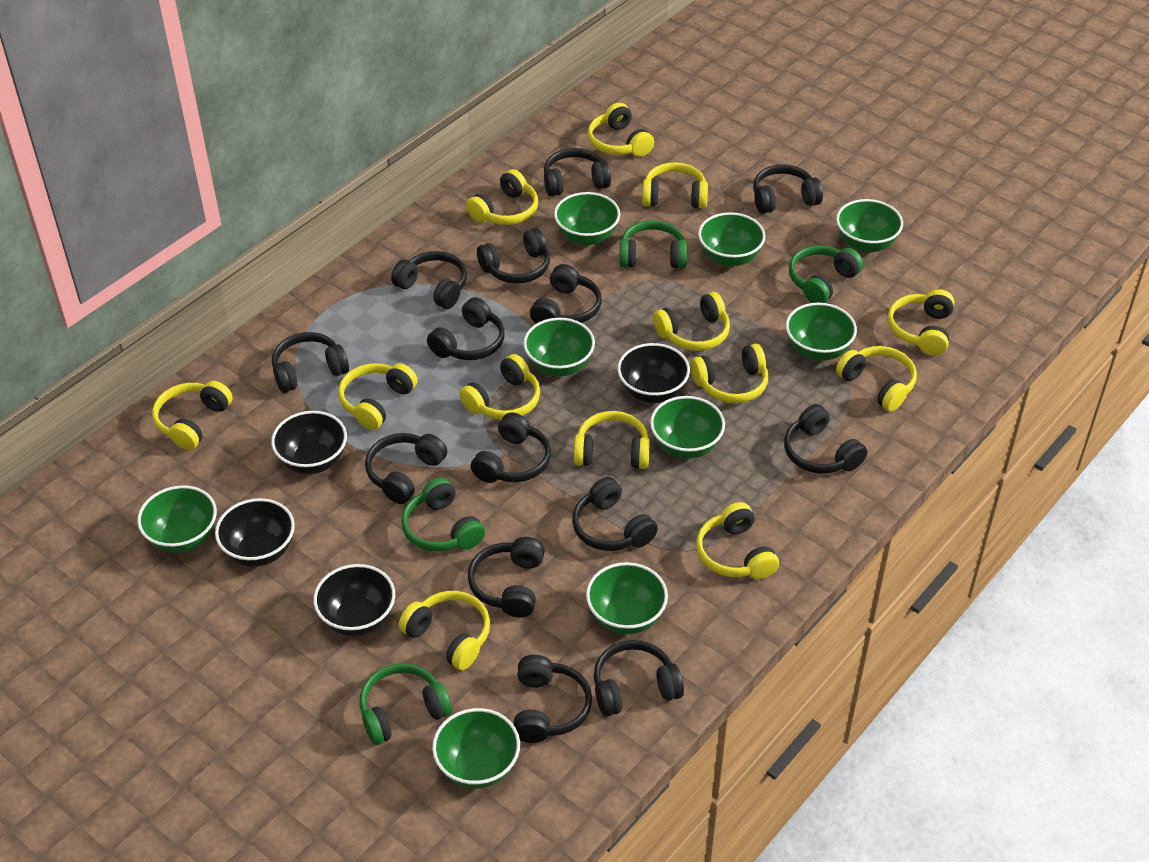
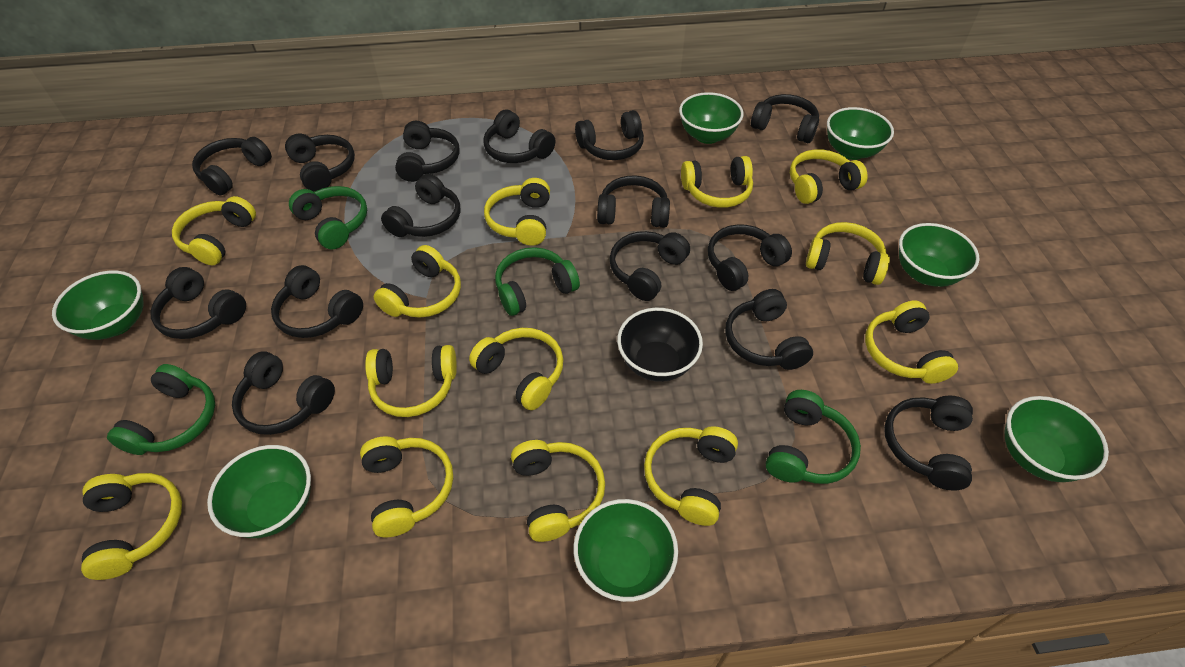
black bowl: [215,498,295,567] [271,411,347,474] [313,564,395,636] [617,343,690,403] = 4 -> [617,308,703,382] = 1
black headphones: [272,332,349,393] [365,433,447,504] [391,251,467,309] [427,297,505,360] [468,537,545,618] [471,412,551,483] [477,228,550,284] [514,655,592,743] [530,264,602,324] [544,148,611,196] [572,477,658,551] [594,640,684,717] [753,164,823,214] [784,404,867,474] = 14 -> [150,267,246,339] [192,137,272,195] [232,351,335,435] [271,265,363,338] [285,133,355,192] [381,174,461,237] [395,121,459,182] [483,110,555,163] [575,110,644,160] [597,176,670,228] [609,231,690,301] [708,224,792,291] [725,289,813,370] [751,94,819,143] [884,396,973,491] = 15
green bowl: [137,485,217,553] [432,708,520,789] [523,318,595,376] [554,192,620,246] [586,562,668,634] [650,396,725,459] [698,212,765,267] [786,303,857,361] [836,199,903,253] = 9 -> [52,271,143,340] [207,445,311,538] [574,499,678,602] [679,92,744,144] [827,107,894,160] [899,223,980,287] [1004,396,1109,482] = 7

